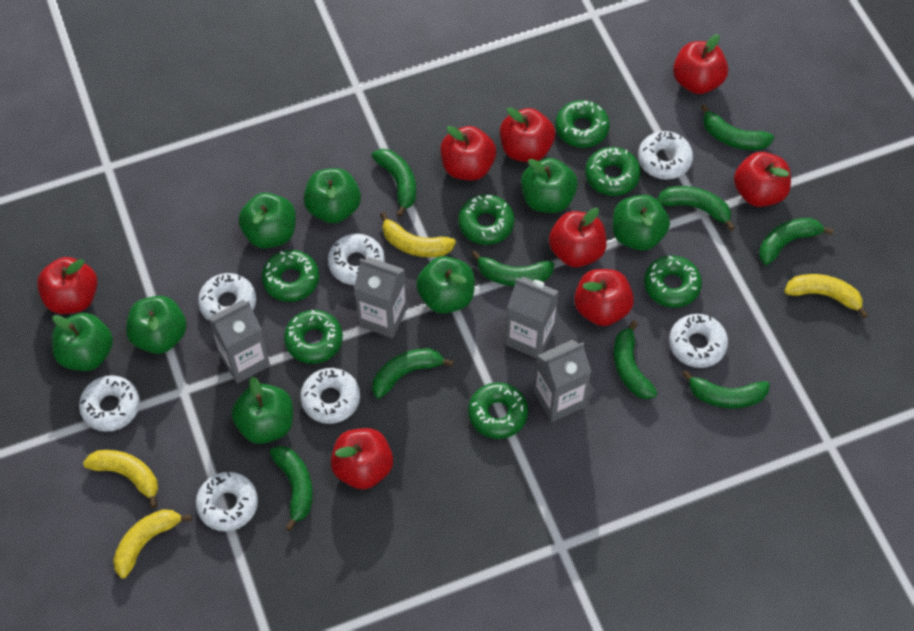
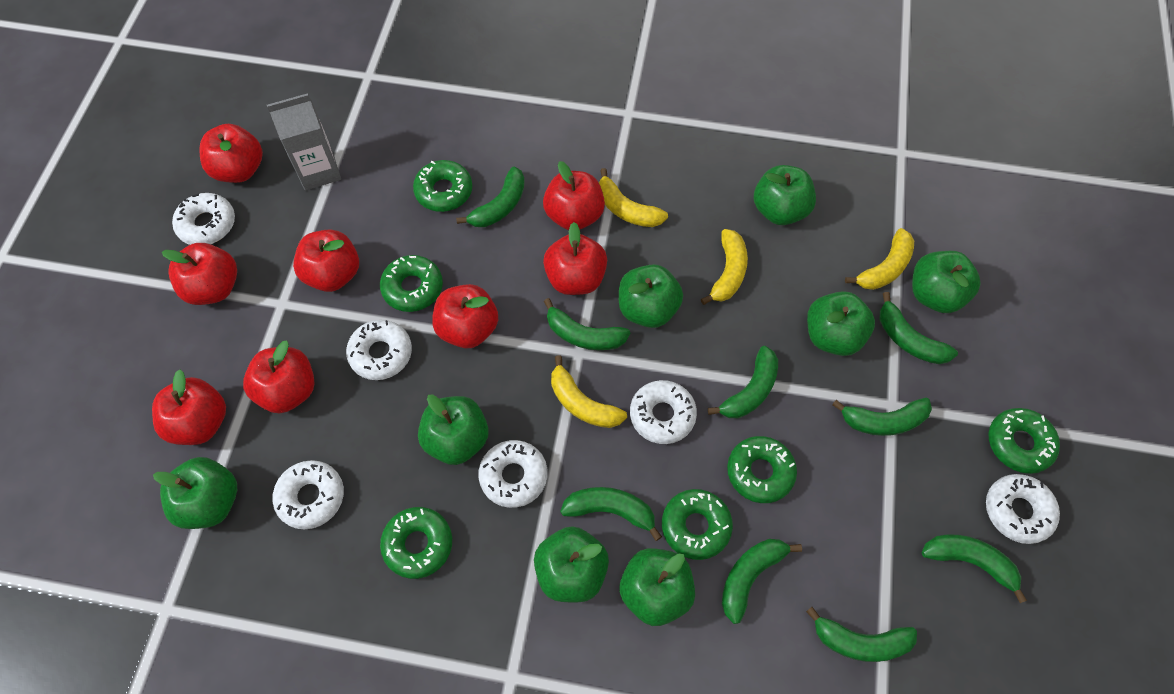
green donut: [262,250,319,302] [284,310,343,364] [458,194,514,245] [468,382,528,439] [555,100,610,148] [585,147,641,196] [644,255,702,308] = 7 -> [380,255,443,312] [380,507,452,579] [413,160,473,212] [662,489,733,560] [727,436,797,503] [988,408,1060,474] = 6
grey carton: [208,300,270,383] [354,257,407,338] [505,277,559,358] [534,340,592,422] = 4 -> [267,93,341,190] = 1
white donut: [79,375,140,432] [196,472,258,531] [198,273,256,321] [300,368,360,424] [328,234,385,285] [638,131,693,179] [669,314,728,368] = 7 -> [172,193,235,245] [272,460,344,529] [346,320,412,380] [478,440,547,508] [630,380,697,444] [986,474,1060,544] = 6

